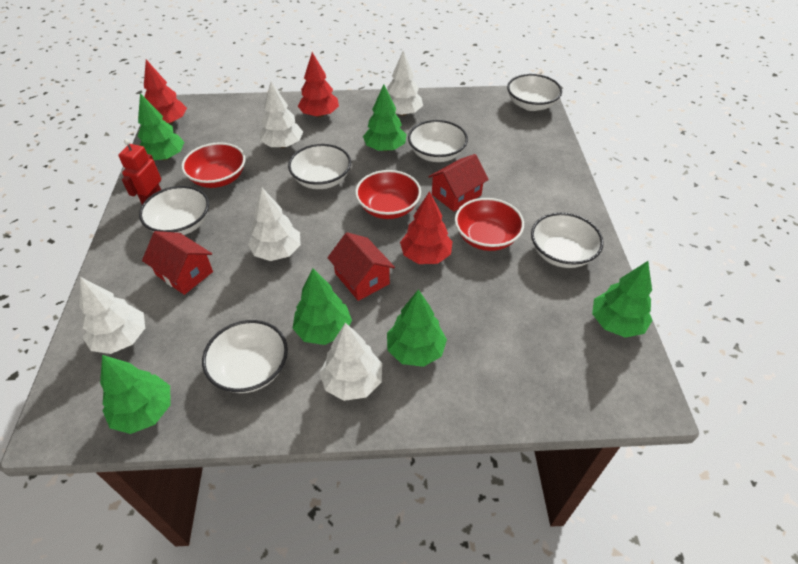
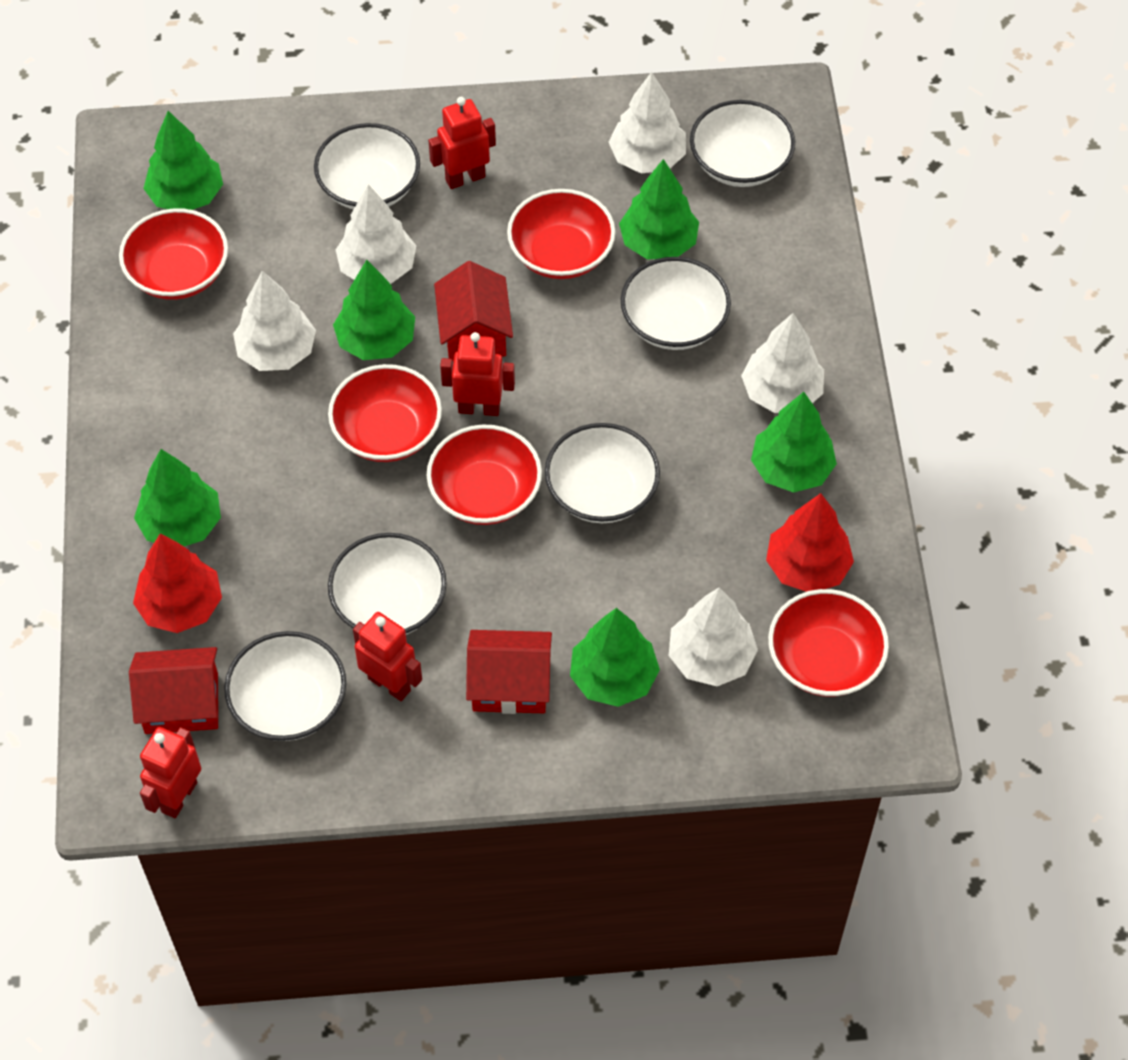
red bowl: [181,142,246,188] [355,170,421,219] [455,198,524,251] = 3 -> [119,208,228,300] [328,364,442,462] [426,424,542,525] [507,189,616,279] [768,589,889,697] = 5
red robot: [118,139,161,204] = 1 -> [140,727,201,818] [353,612,422,701] [428,97,496,189] [440,332,515,416] = 4
red tree: [144,59,187,125] [298,52,339,118] [400,191,453,264] = 3 -> [133,534,222,633] [766,493,854,592] = 2

